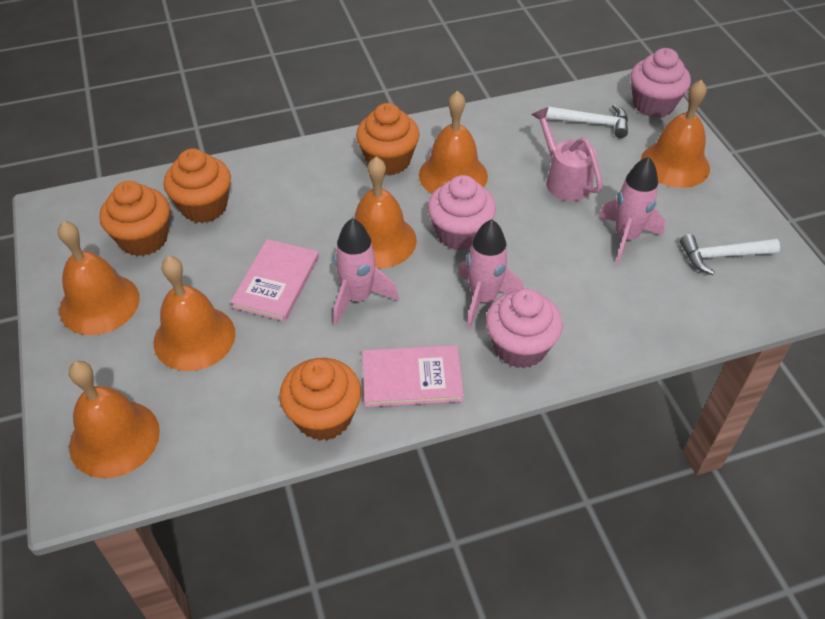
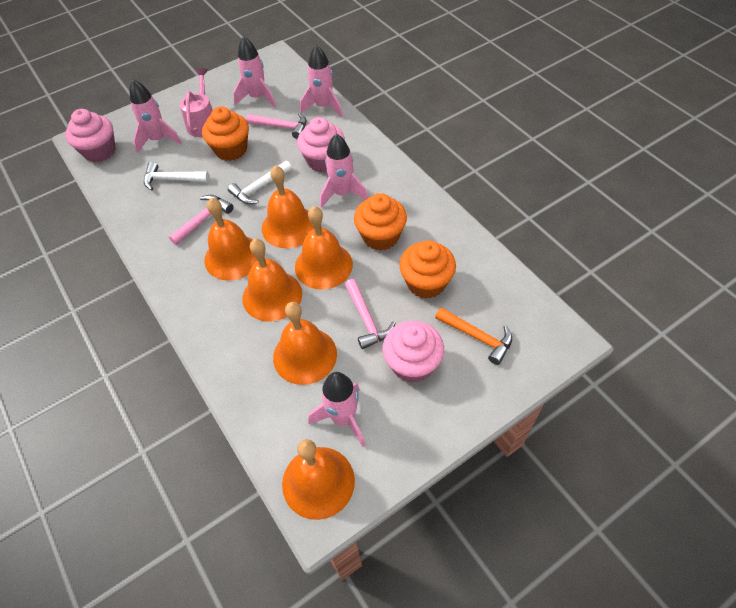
orange cupcake: [99,181,170,256] [164,149,231,223] [279,358,361,441] [356,103,420,175] = 4 -> [202,107,249,161] [354,193,407,251] [399,240,456,299] = 3
orange hammer: none = 0 -> [435,307,512,365] = 1
pink book: [230,239,319,321] [362,345,464,407] = 2 -> none = 0
pink hammer: none = 0 -> [169,195,233,245] [246,113,306,139] [345,279,395,349] = 3
pink rocket: [334,218,399,326] [458,219,523,329] [598,157,665,264] = 3 -> [130,79,182,153] [233,36,276,107] [300,45,343,117] [308,372,365,447] [320,133,368,208] = 5

